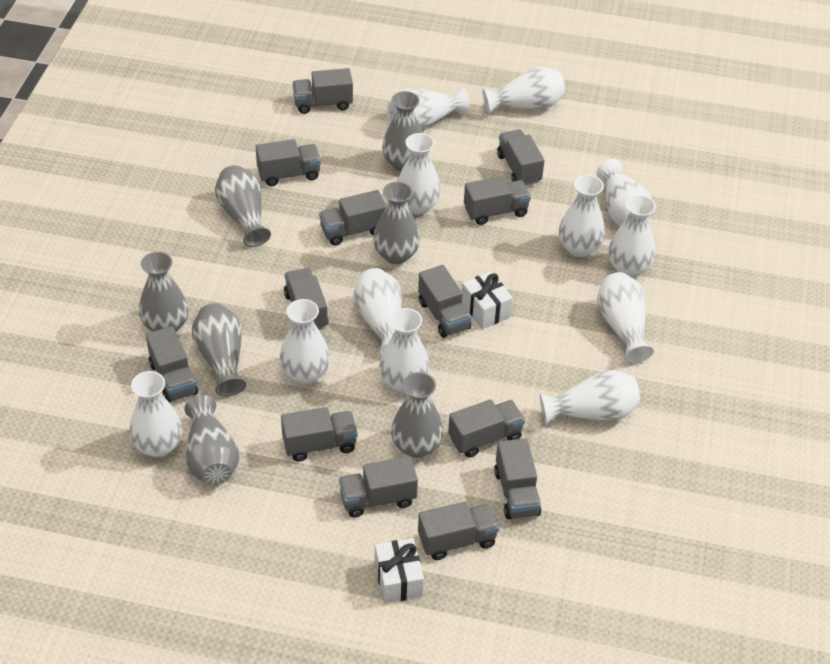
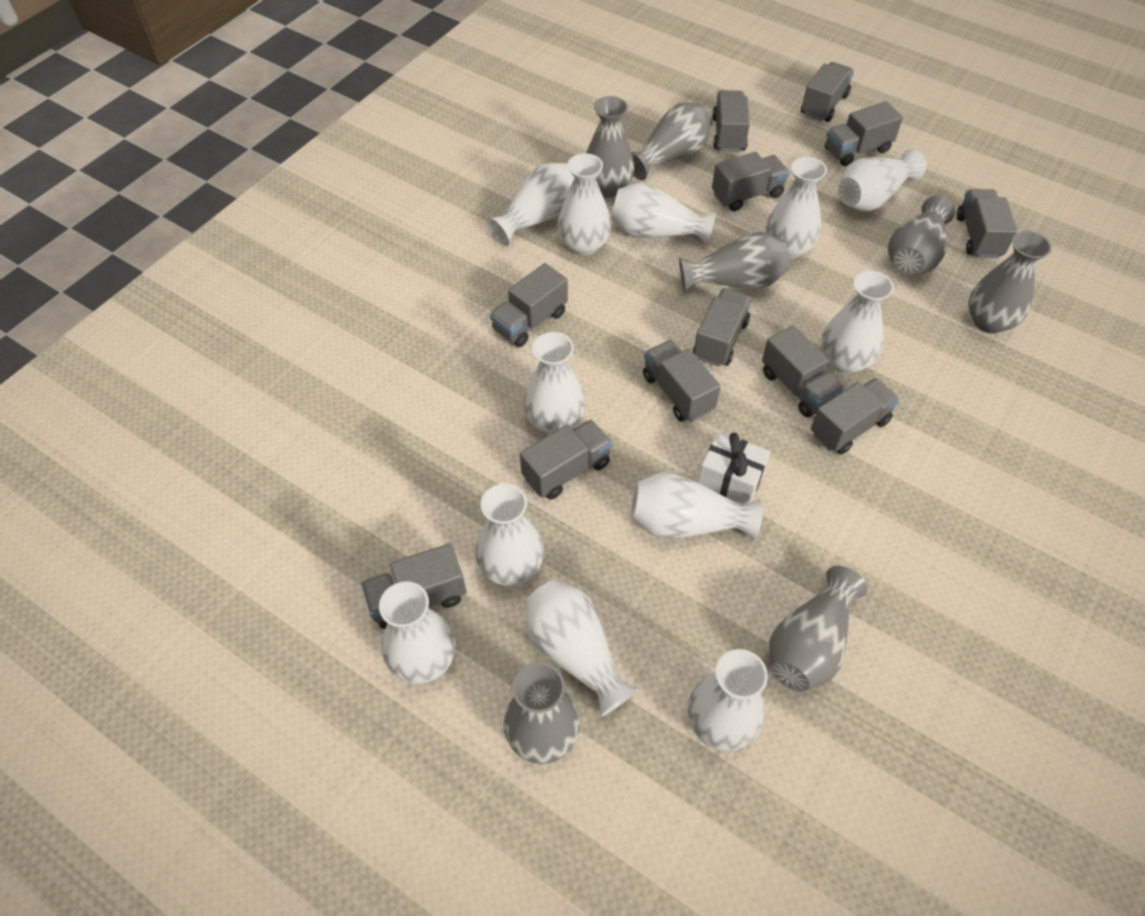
grey truck: [146,326,198,403] [256,139,321,186] [281,407,358,462] [284,268,328,330] [292,68,353,114] [319,190,386,246] [339,456,418,518] [418,265,472,338] [418,502,499,560] [448,399,525,457] [464,176,531,225] [494,438,541,519] [497,129,545,185] = 13 -> [361,543,466,629] [490,263,568,347] [520,420,612,500] [643,340,721,422] [693,288,752,367] [712,90,750,152] [712,152,789,211] [762,325,844,417] [801,62,854,122] [811,378,900,455] [825,101,903,166] [957,189,1017,258] = 12
white gift: [375,538,424,603] [462,271,513,329] = 2 -> [698,431,771,504] = 1

